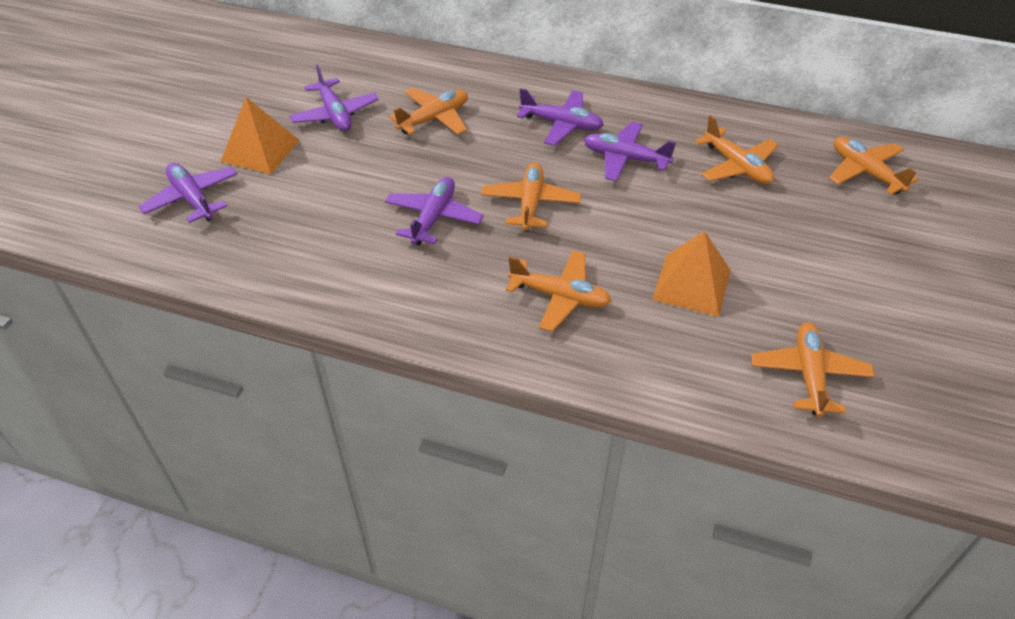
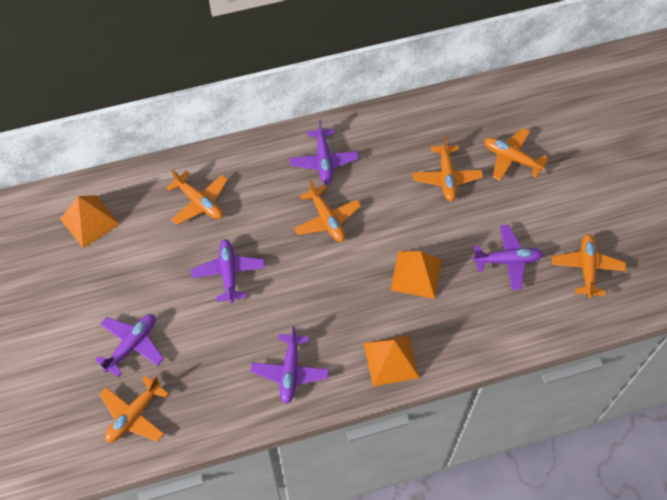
orange pyramid: [220,97,299,174] [652,231,731,317] = 2 -> [60,195,120,248] [364,335,419,387] [391,251,442,299] = 3

